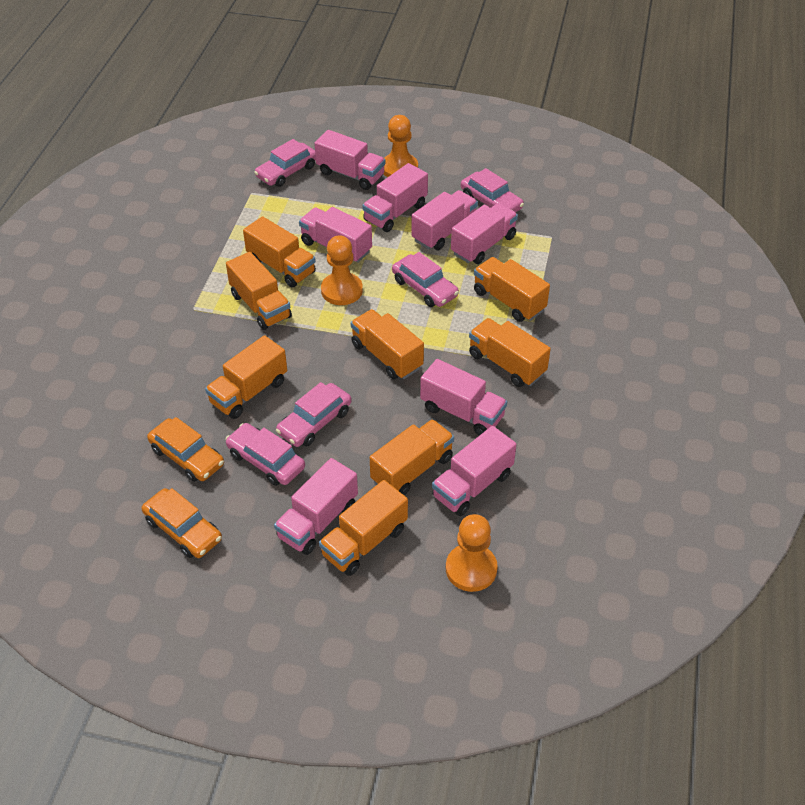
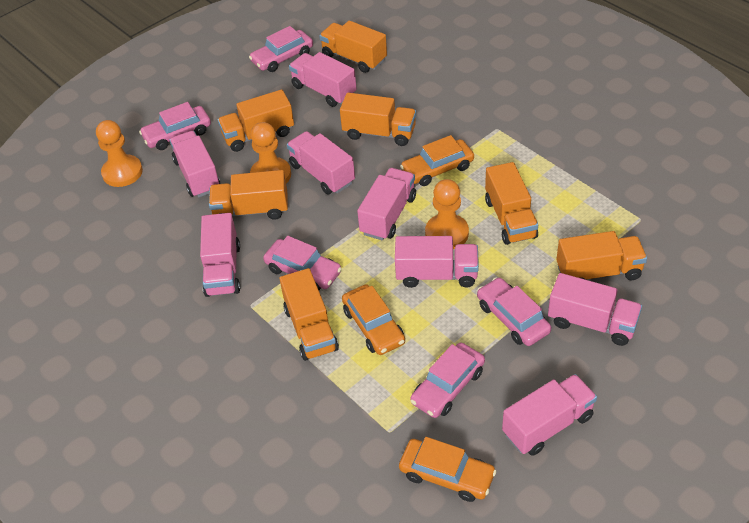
orange car: [142,488,222,558] [147,417,224,482] = 2 -> [342,284,405,355] [399,437,496,502] [400,135,474,186] = 3
orange truck: [205,335,287,419] [226,252,292,330] [243,216,316,287] [319,480,408,576] [351,309,424,380] [370,419,454,496] [469,318,551,387] [474,257,550,322] = 8 -> [209,170,288,220] [218,90,294,152] [279,268,339,361] [319,21,387,73] [340,93,416,146] [485,162,538,245] [556,231,647,280] = 7

